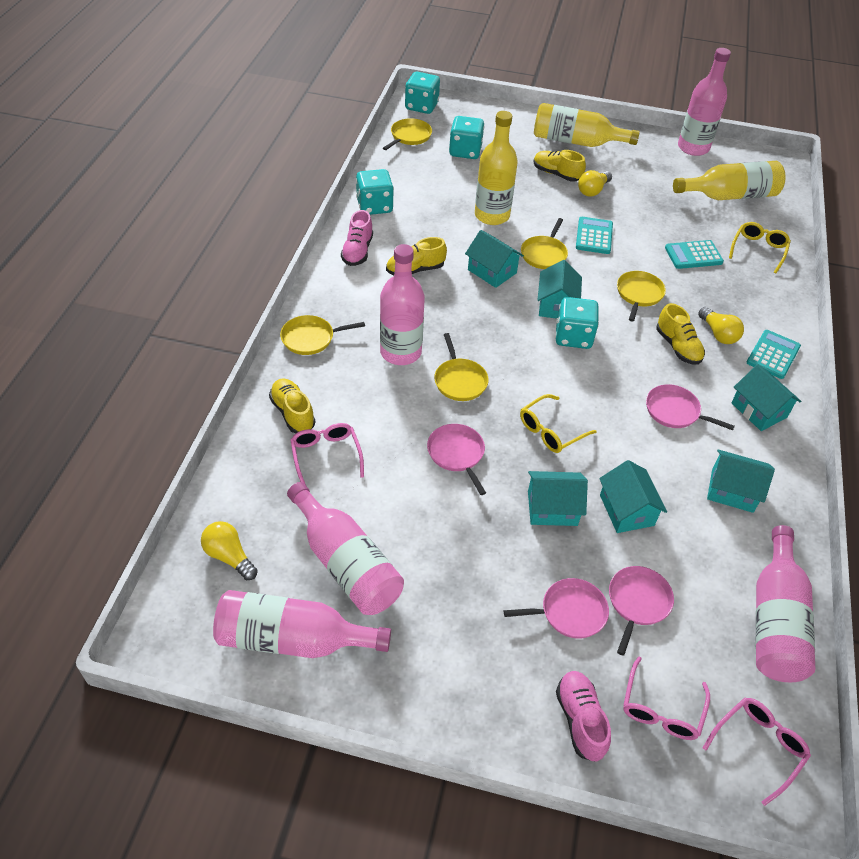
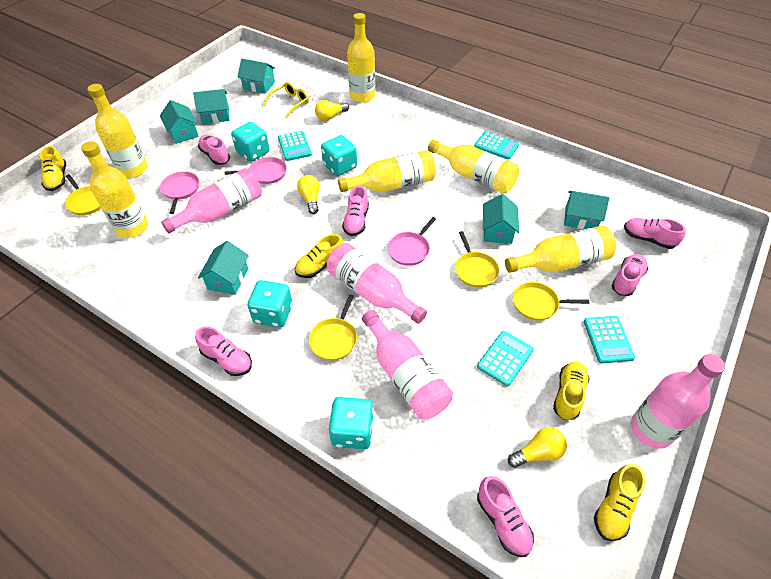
pink bottle: [213,590,391,658] [287,482,404,615] [380,244,425,365] [678,48,731,156] [756,525,815,682] = 5 -> [161,168,262,233] [327,243,427,324] [362,310,453,419] [631,354,725,449] = 4
pink glasses: [291,423,364,485] [623,657,710,740] [702,697,811,806] = 3 -> none = 0
pink pan: [427,424,486,495] [503,578,609,639] [609,566,674,656] [646,384,735,430] = 4 -> [160,171,199,214] [225,157,287,184] [387,217,436,266] = 3
pink shoe: [341,210,373,266] [556,671,611,762] = 2 -> [195,327,252,376] [198,135,230,165] [342,186,369,236] [477,476,534,557] [611,254,648,296] [624,218,686,249] = 6
turquoise calculator: [576,217,613,254] [665,240,724,269] [746,330,801,379] = 3 -> [278,131,312,161] [474,131,519,159] [477,331,534,386] [584,316,635,363] = 4
yellow bottle: [475,111,518,225] [534,103,640,147] [673,161,785,200] = 3 -> [81,141,148,238] [87,84,148,178] [338,150,436,192] [347,13,375,103] [428,140,519,194] [505,226,616,273] = 6
yellow glasses: [520,394,596,453] [729,222,791,274] = 2 -> [263,82,309,119] = 1
yellow pan: [280,315,365,355] [383,118,432,150] [434,333,489,401] [521,218,568,269] [617,271,666,322] = 5 -> [65,174,101,215] [309,295,357,360] [455,231,499,287] [513,282,589,320] = 4

